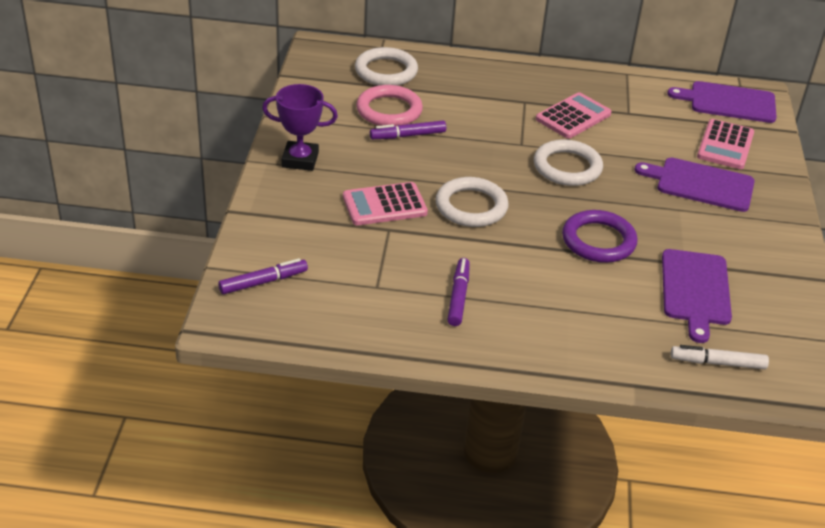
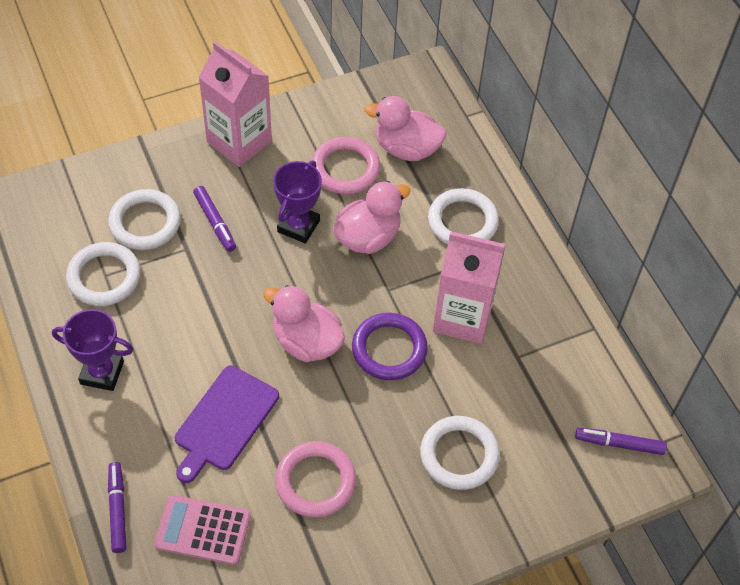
pink calculator: [343,182,428,225] [536,92,611,139] [697,119,754,169] = 3 -> [154,495,251,565] = 1
pink carton: none = 0 -> [199,41,272,167] [433,232,506,344] = 2
pink duck: none = 0 -> [263,285,345,362] [333,181,411,254] [364,96,446,161] = 3
pink ring: [356,85,423,126] = 1 -> [275,441,356,517] [312,137,380,194] = 2
purple cutting board: [635,158,755,212] [662,249,732,343] [667,81,776,123] = 3 -> [175,366,279,483] = 1
purple trophy: [262,84,338,171] = 1 -> [52,309,133,391] [273,161,322,244] = 2
white marker: [671,345,769,369] = 1 -> none = 0
white ring: [355,47,418,86] [435,177,509,227] [534,140,603,186] = 3 -> [66,242,141,306] [108,189,181,250] [420,416,500,490] [428,188,499,245] = 4

